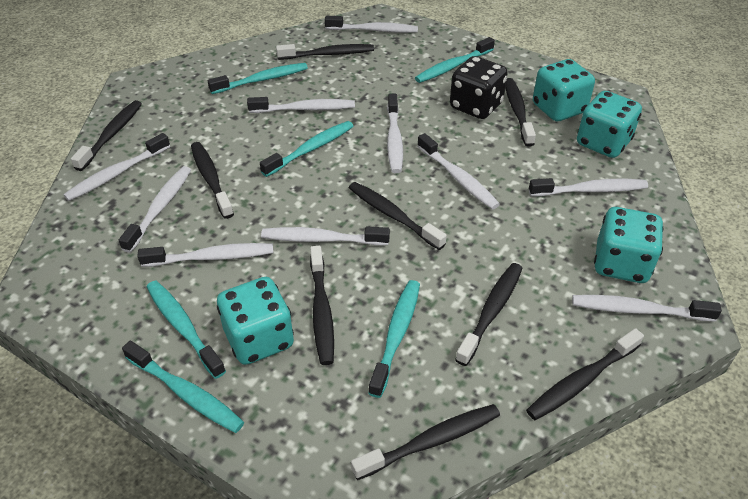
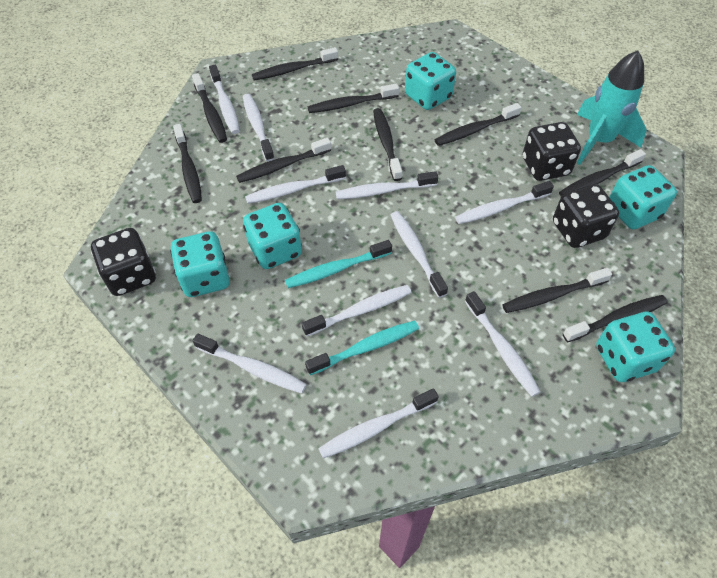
black dice: [450,56,508,119] = 1 -> [91,228,156,296] [523,122,581,181] [553,184,619,248] = 3
black toothbrush: [71,100,142,171] [191,142,234,219] [276,44,374,60] [310,246,334,365] [349,182,447,250] [351,404,500,480] [455,263,523,366] [505,78,536,147] [526,328,644,420] = 9 -> [173,124,202,203] [192,73,227,143] [236,138,331,183] [252,47,338,80] [308,83,399,113] [373,108,402,181] [435,103,521,146] [502,268,612,313] [559,149,646,196] [563,295,668,342] = 10
turquoise dice: [217,277,294,365] [533,59,595,121] [577,91,642,158] [594,207,664,283] = 4 -> [170,231,230,297] [243,203,302,269] [405,52,456,110] [596,312,675,382] [609,165,677,229] = 5
turquoise rocket: none = 0 -> [577,50,647,165] = 1
turquoise toothbrush: [122,341,244,433] [147,281,226,379] [208,63,308,94] [260,121,353,177] [368,280,420,398] [415,37,495,83] = 6 -> [285,240,392,288] [305,320,419,375] = 2

